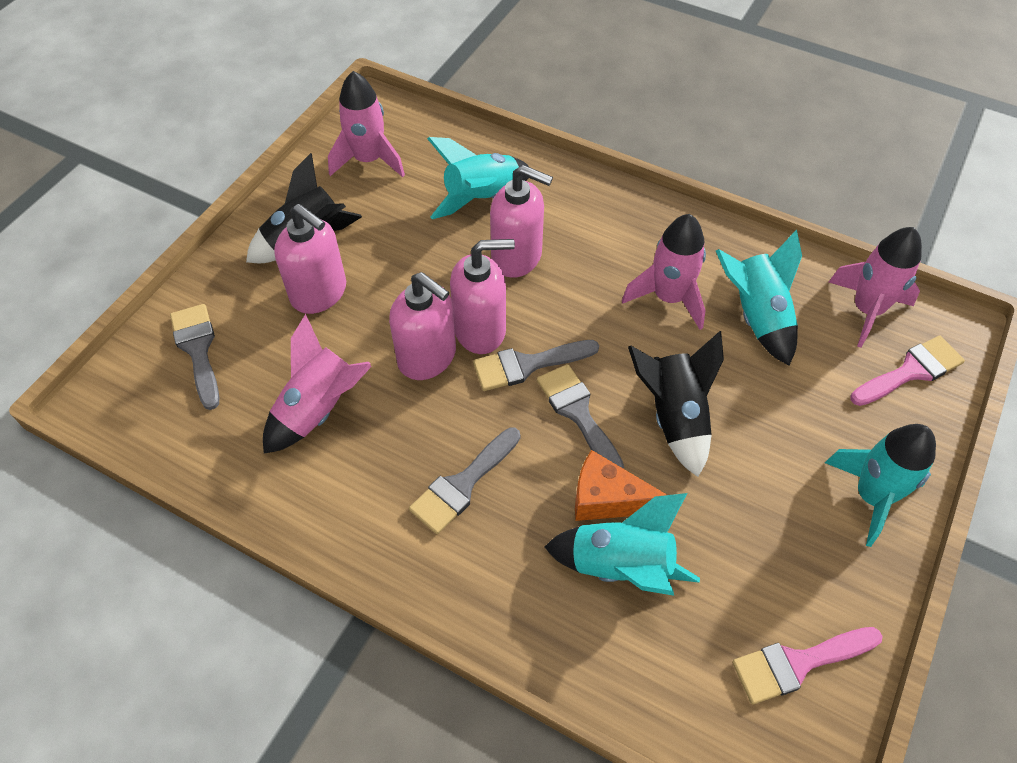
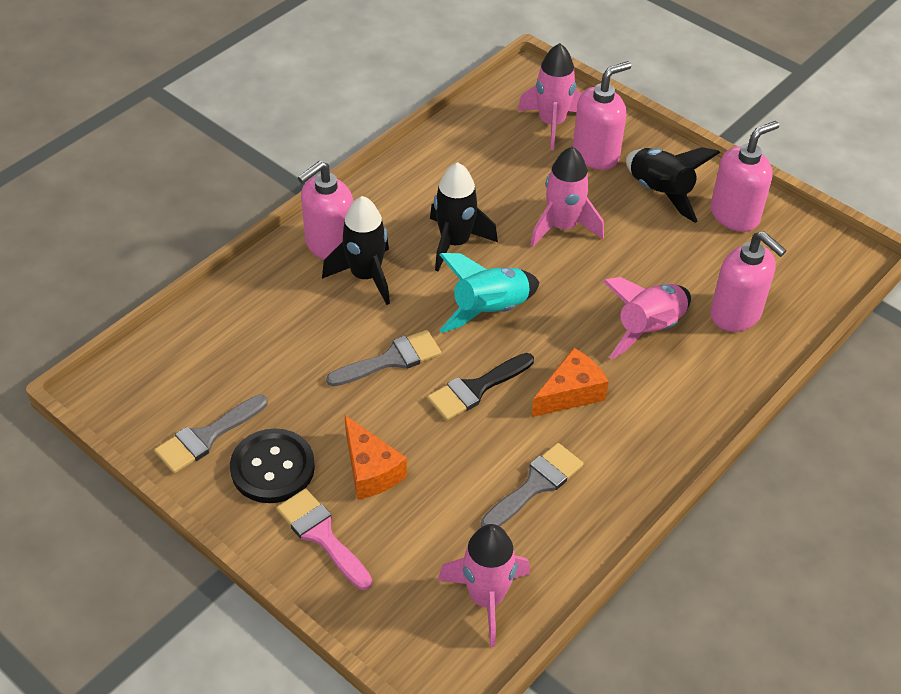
black brush: none = 0 -> [427,353,534,421] = 1
black button: none = 0 -> [230,428,315,503] = 1
black rocket: [246,153,362,263] [628,331,724,477] = 2 -> [322,196,390,305] [430,162,498,271] [626,147,720,223] = 3
grey brush: [170,304,220,410] [409,427,520,534] [473,340,599,391] [537,364,624,469] = 4 -> [154,394,268,473] [326,330,441,386] [481,443,584,527] = 3
orange cheese: [575,450,667,521] = 1 -> [345,415,407,500] [531,348,609,417] = 2
pink brush: [732,627,883,704] [851,335,965,406] = 2 -> [277,489,372,590] = 1
turquoise rocket: [427,137,529,219] [545,493,700,596] [716,230,802,365] [825,424,936,547] = 4 -> [439,253,540,333] = 1

